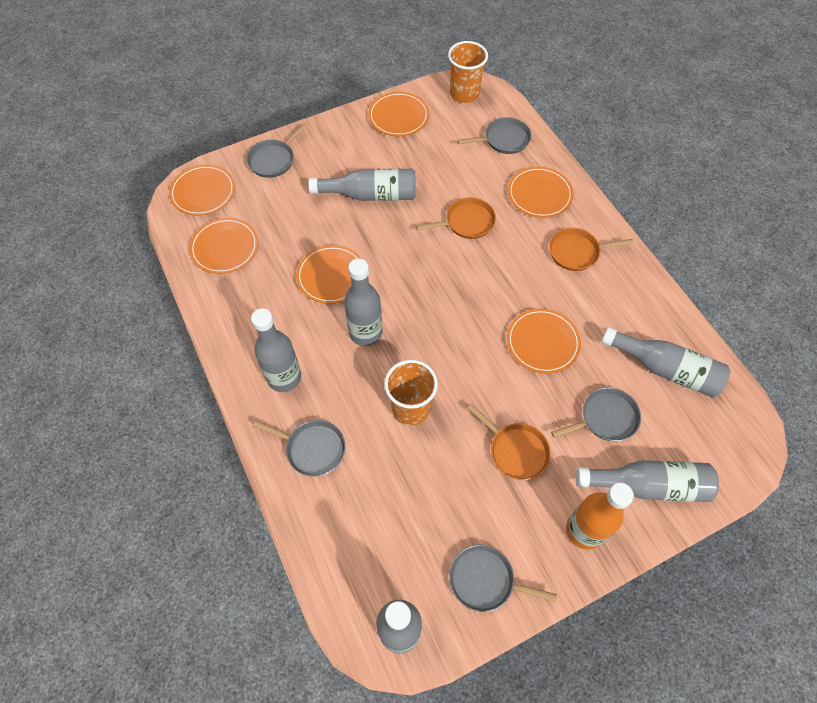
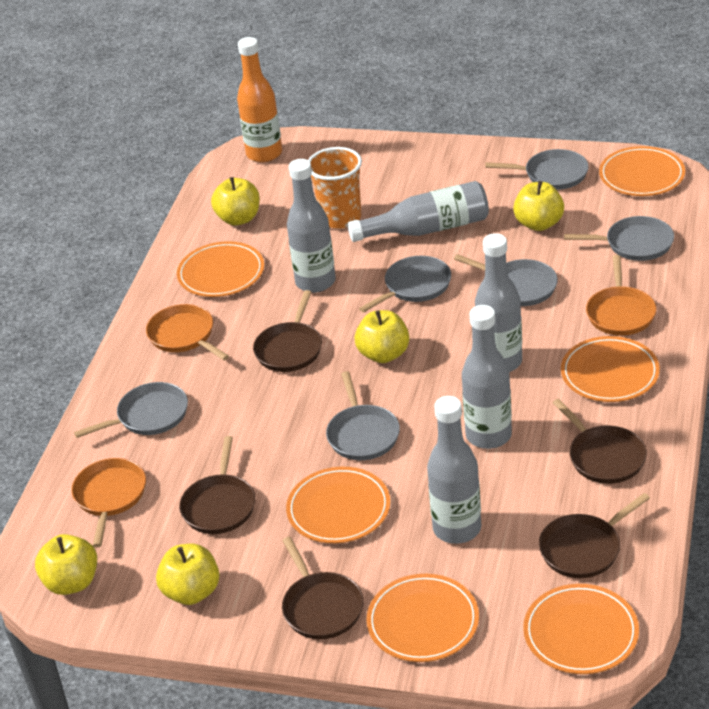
brown pan: none = 0 -> [179,436,255,534] [253,290,322,372] [282,537,364,639] [539,493,650,578] [552,399,647,484] = 5
grey bottle: [251,308,301,392] [309,168,416,201] [344,259,383,346] [376,600,422,654] [576,460,719,502] [601,327,730,398] = 6 -> [287,159,336,293] [348,181,489,242] [427,396,481,544] [462,305,512,449] [475,233,522,372] = 5
grey pan: [246,122,308,178] [253,420,345,477] [449,545,557,612] [457,117,532,154] [551,387,641,441] = 5 -> [74,382,188,438] [326,371,400,460] [359,256,451,313] [454,254,558,306] [485,149,589,190] [564,216,674,261] = 6
orange cup: [384,360,438,426] [448,41,488,103] = 2 -> [308,147,362,229] = 1
yellow apple: none = 0 -> [35,534,97,595] [156,544,219,605] [211,177,260,226] [354,310,409,363] [513,181,564,231] = 5

